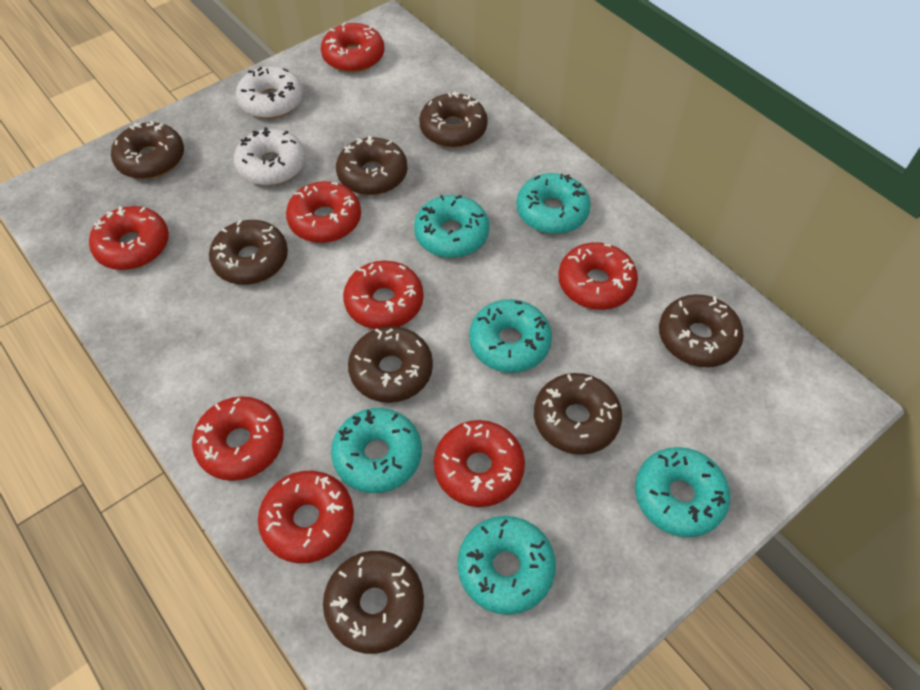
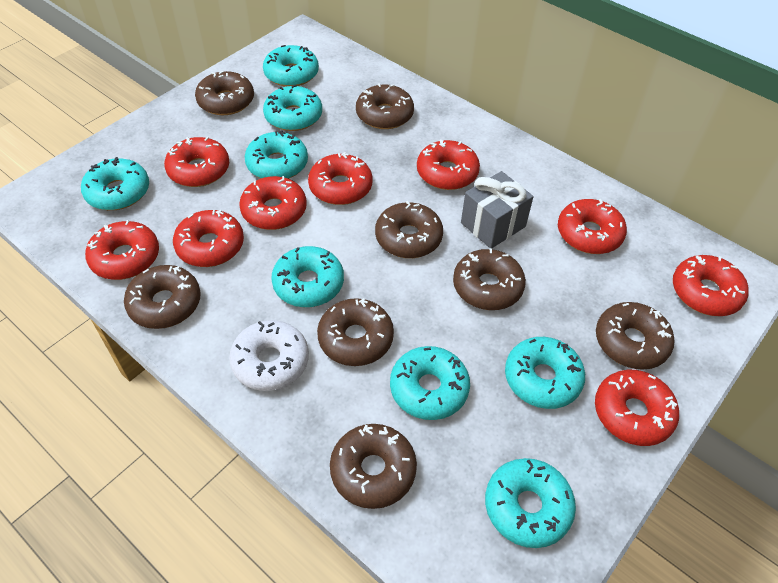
grey gift: none = 0 -> [461,171,534,248] = 1
red donut: [89,206,169,270] [192,396,284,481] [258,471,354,563] [286,181,361,243] [321,23,384,72] [343,260,424,329] [434,420,525,507] [558,242,638,310] = 8 -> [85,220,159,280] [164,137,229,187] [173,210,244,267] [239,176,307,230] [308,152,373,205] [417,139,480,190] [558,199,627,254] [595,370,679,446] [673,255,748,316] = 9
turquoise donut: [331,408,422,493] [414,195,489,258] [458,516,556,615] [469,299,552,373] [516,173,591,234] [635,447,730,537] = 6 -> [81,157,149,210] [245,130,308,179] [263,45,319,87] [263,85,322,131] [271,246,344,307] [390,346,470,420] [485,458,576,548] [505,337,585,409] = 8
white donut: [234,127,306,186] [236,66,303,119] = 2 -> [229,320,309,391] = 1

